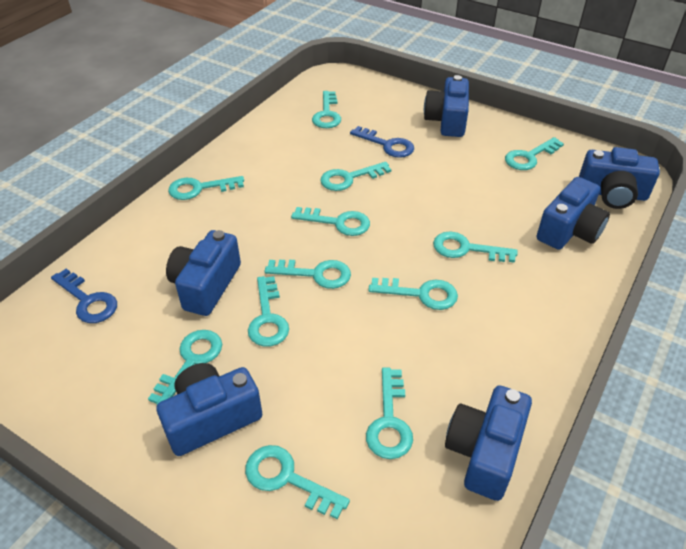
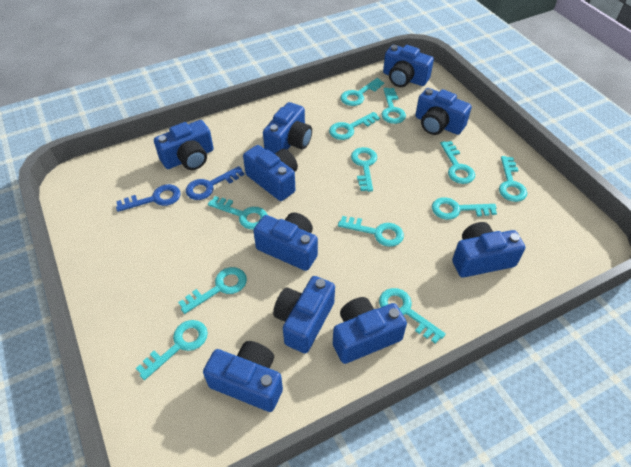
blue camera: [156,363,263,456] [166,230,241,316] [424,75,469,137] [445,385,532,501] [537,177,610,250] [579,147,660,209] = 6 -> [154,120,214,170] [203,341,283,412] [243,145,298,201] [253,213,318,271] [263,102,312,154] [273,276,335,353] [333,297,407,364] [383,45,434,87] [415,88,472,135] [452,222,525,278] = 10

